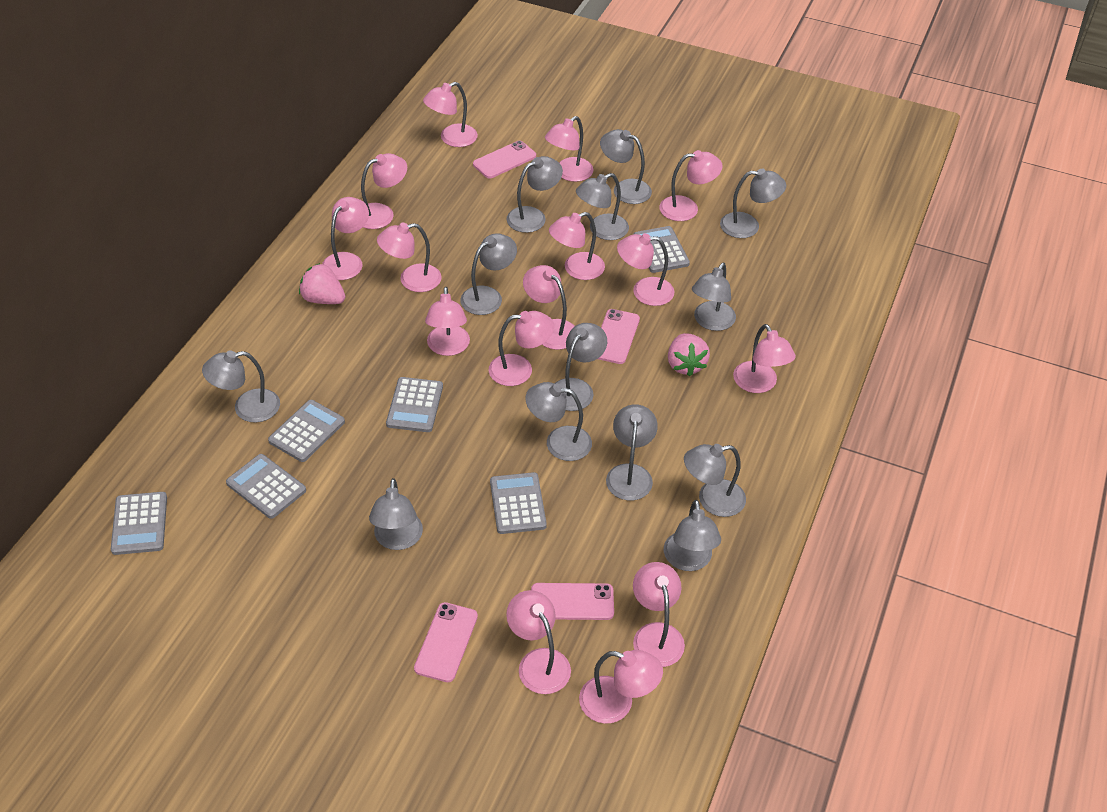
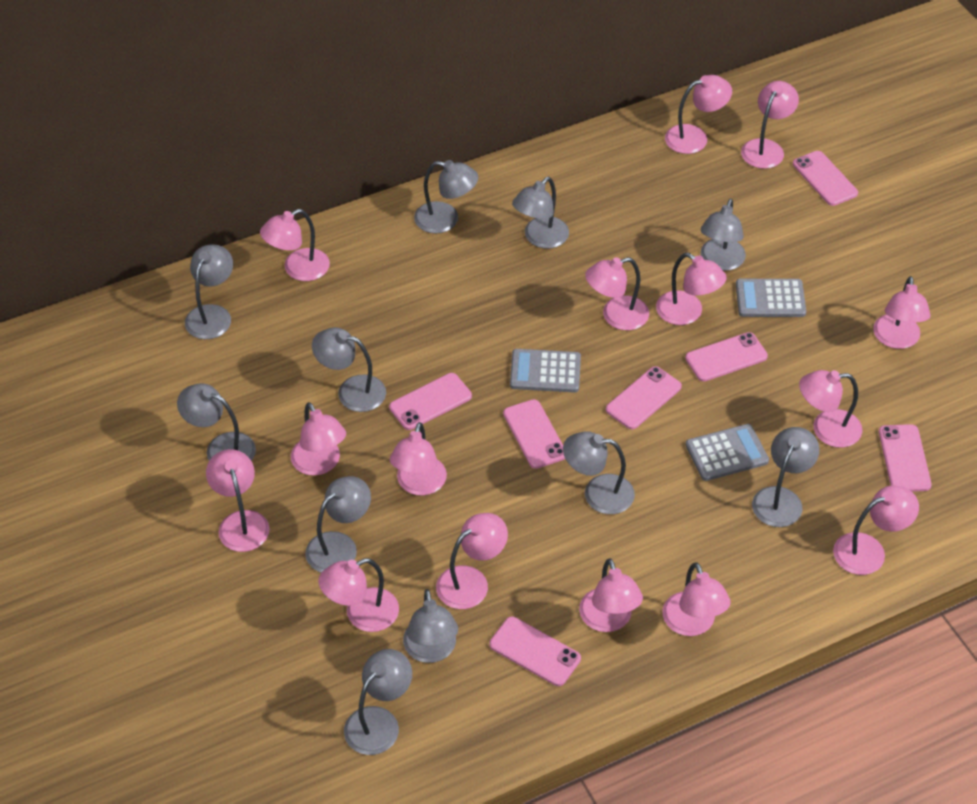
grey calculator: [111,492,167,555] [226,454,306,519] [268,400,345,462] [386,377,443,432] [490,472,547,534] [634,226,690,273] = 6 -> [510,349,581,393] [686,424,769,481] [736,279,806,317] = 3
grey lamp: [202,350,280,423] [369,478,423,550] [460,233,517,315] [506,156,563,233] [525,382,592,461] [554,323,607,411] [576,173,629,240] [600,129,652,204] [606,404,658,500] [664,500,721,571] [684,444,746,517] [692,263,736,331] [720,169,786,238] = 13 -> [177,383,256,461] [185,245,233,339] [305,476,371,572] [312,328,386,412] [344,649,412,755] [403,589,458,663] [414,160,478,234] [512,177,569,248] [563,431,635,514] [701,199,746,271] [752,427,819,527] = 11
pink phone: [414,602,478,682] [473,141,536,179] [531,583,614,620] [598,309,640,364] = 4 -> [389,373,472,430] [489,616,581,686] [503,399,565,469] [606,366,682,429] [685,332,768,382] [793,151,858,206] [879,424,932,492] = 7
pink strawberry: [299,263,345,304] [668,333,710,377] = 2 -> none = 0

